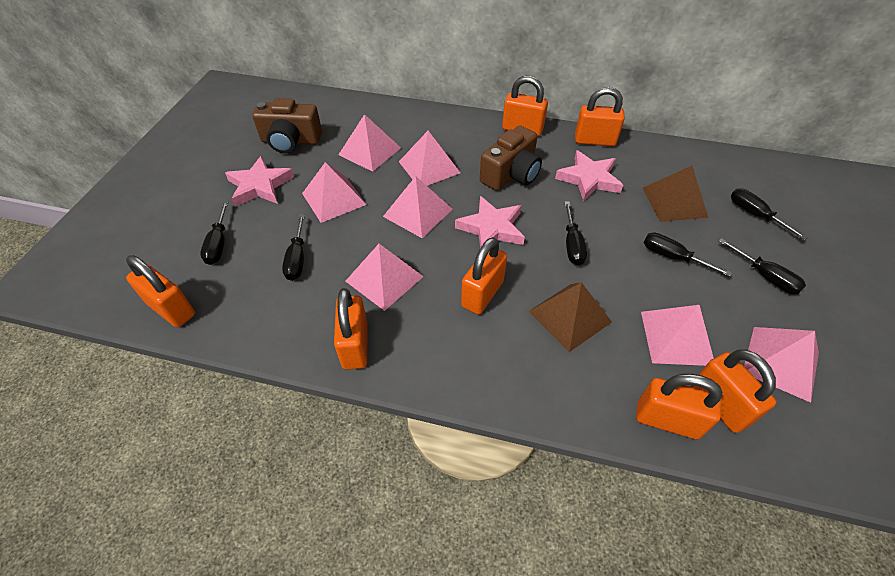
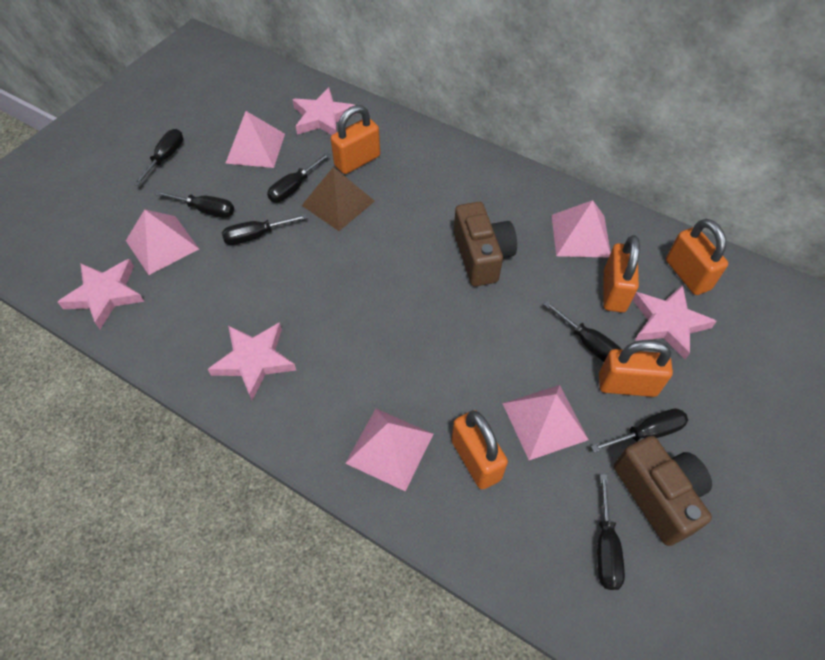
black screwdriver: [200,201,228,265] [282,214,305,281] [564,202,587,265] [644,233,732,277] [718,238,806,294] [731,188,808,240] = 6 -> [133,129,183,186] [155,191,234,218] [222,214,308,245] [267,152,330,202] [543,301,622,362] [591,408,688,452] [597,474,625,590] = 7
brown pyramid: [529,282,612,352] [643,166,708,222] = 2 -> [301,167,375,231] = 1
orange padlock: [126,255,195,327] [334,288,367,370] [461,237,507,314] [502,76,548,136] [575,87,625,146] [636,374,723,439] [692,349,776,433] = 7 -> [331,105,380,174] [451,410,508,489] [599,340,673,397] [603,235,640,312] [666,219,728,295] = 5
pink pyramid: [302,162,367,223] [338,114,401,172] [345,244,424,311] [383,176,453,238] [399,131,460,186] [641,305,714,366] [744,327,819,403] = 7 -> [126,209,199,275] [225,111,285,168] [345,409,433,491] [502,385,588,460] [552,200,611,257] = 5
pink star: [225,156,294,206] [455,196,525,248] [555,150,623,201] = 3 -> [58,259,144,329] [208,322,296,400] [292,87,357,135] [633,285,717,360] = 4

